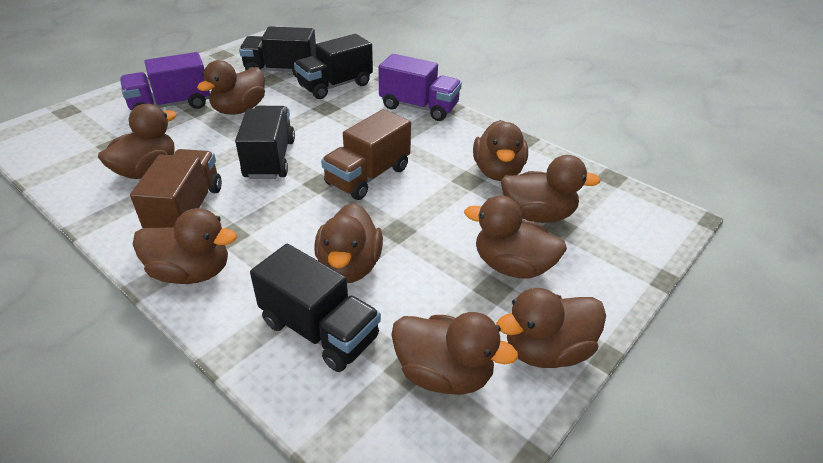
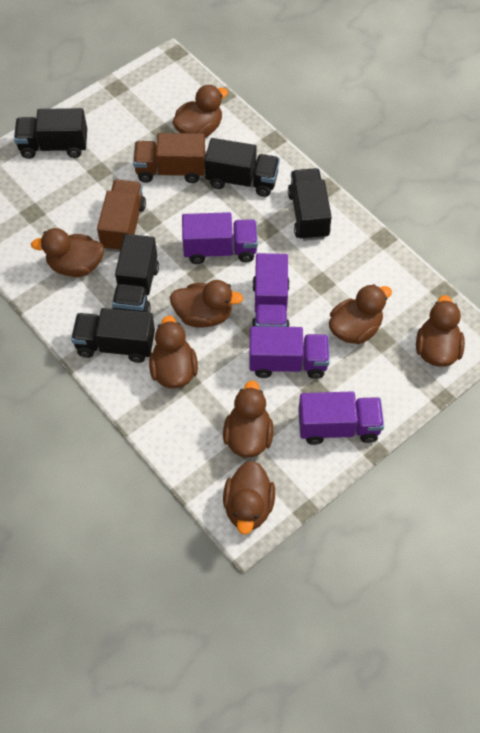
black truck: [235,106,295,179] [239,26,316,78] [250,244,381,372] [294,34,373,99] = 4 -> [14,108,87,159] [71,308,155,363] [112,234,159,312] [204,138,280,197] [288,168,332,241] = 5
brown duck: [98,104,177,179] [132,208,237,284] [197,60,265,115] [314,203,383,283] [391,312,518,395] [464,196,567,279] [473,120,528,181] [496,288,606,368] [501,155,601,223] = 9 -> [31,228,104,277] [149,316,198,388] [170,280,243,328] [172,85,228,138] [223,380,273,457] [223,461,275,535] [329,284,392,345] [416,295,465,367] = 8
purple truck: [120,52,210,110] [378,54,462,121] = 2 -> [182,212,258,264] [249,326,330,379] [252,253,290,327] [298,391,384,445] = 4

